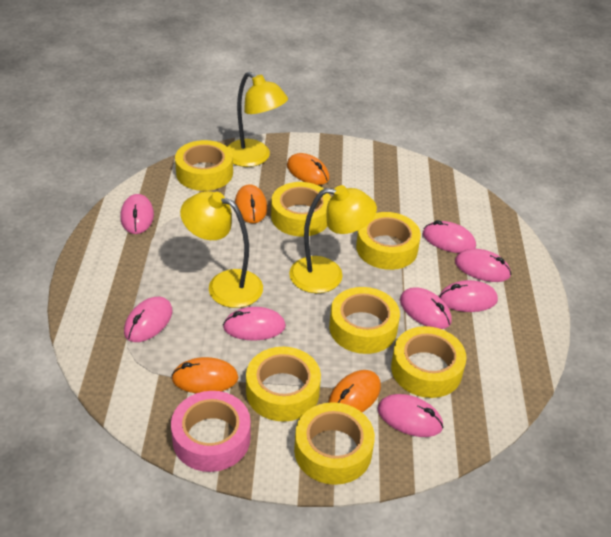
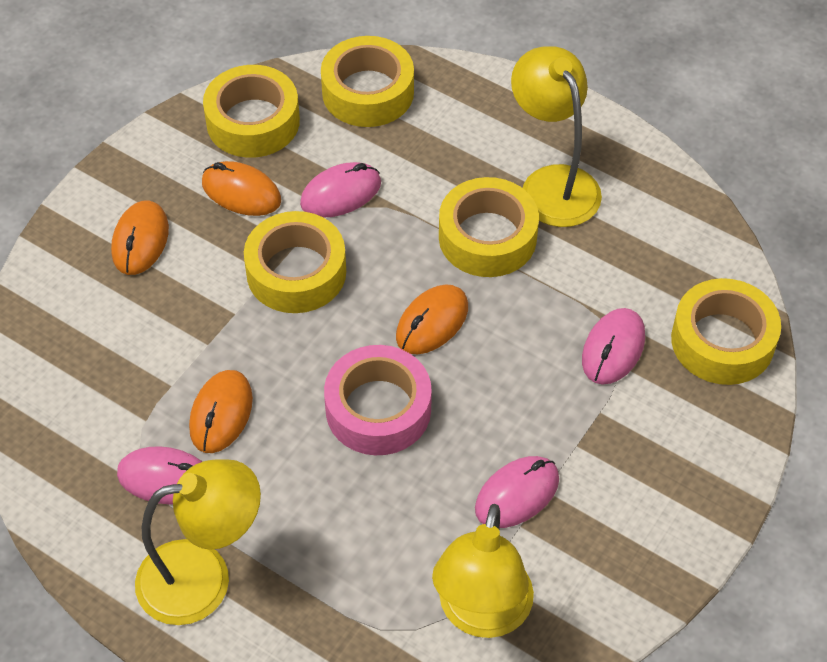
pink mouse: [120,194,154,234] [124,297,172,342] [223,307,286,341] [378,394,444,437] [400,287,452,329] [423,220,476,253] [439,280,498,312] [455,249,511,282] = 8 -> [117,446,203,505] [300,162,381,218] [475,456,559,528] [582,308,645,385] = 4
yellow tape: [175,140,233,191] [246,347,321,422] [271,182,331,237] [294,402,375,485] [329,287,400,354] [356,212,421,270] [391,326,467,398] = 7 -> [203,65,300,158] [244,211,346,313] [321,36,414,127] [439,177,539,277] [671,278,781,385] = 5

